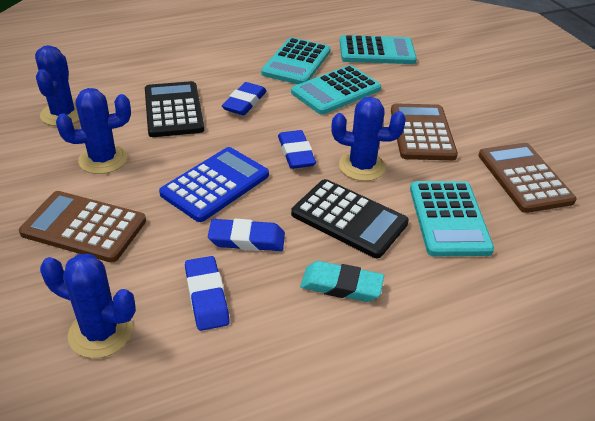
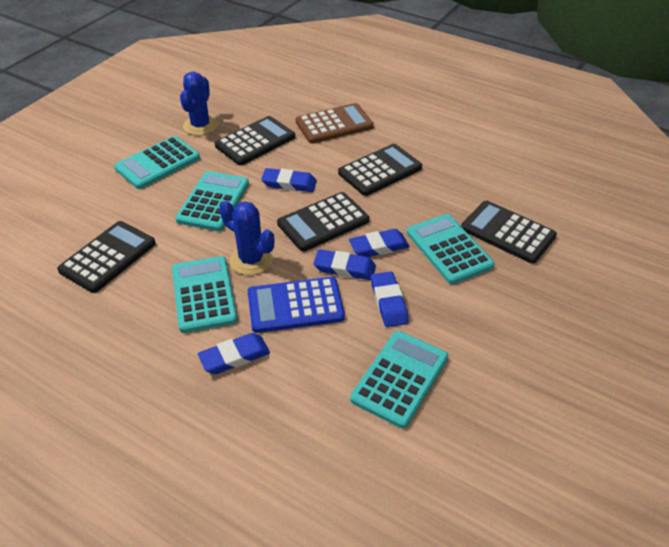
black calculator: [145,81,204,137] [291,179,409,258] = 2 -> [57,221,156,293] [215,116,295,165] [277,192,369,251] [338,144,422,196] [461,201,557,264] = 5
blue cactus: [35,45,79,126] [40,254,136,358] [56,88,131,174] [331,97,406,181] = 4 -> [180,71,218,136] [220,201,274,275] = 2
blue eraser: [185,256,230,331] [208,219,285,251] [222,82,267,115] [278,130,316,169] = 4 -> [198,333,270,374] [261,168,317,192] [313,249,376,280] [349,229,409,257] [371,271,409,327] = 5
brown calculator: [19,191,146,263] [391,103,458,160] [478,143,577,213] = 3 -> [296,103,374,144] = 1
turquoise calculator: [261,37,331,84] [291,65,381,115] [340,35,417,64] [410,181,494,256] = 4 -> [114,136,200,189] [172,256,238,333] [175,171,249,231] [350,331,448,429] [407,214,494,284] = 5
turquoise eraser: [300,261,384,302] = 1 -> none = 0

